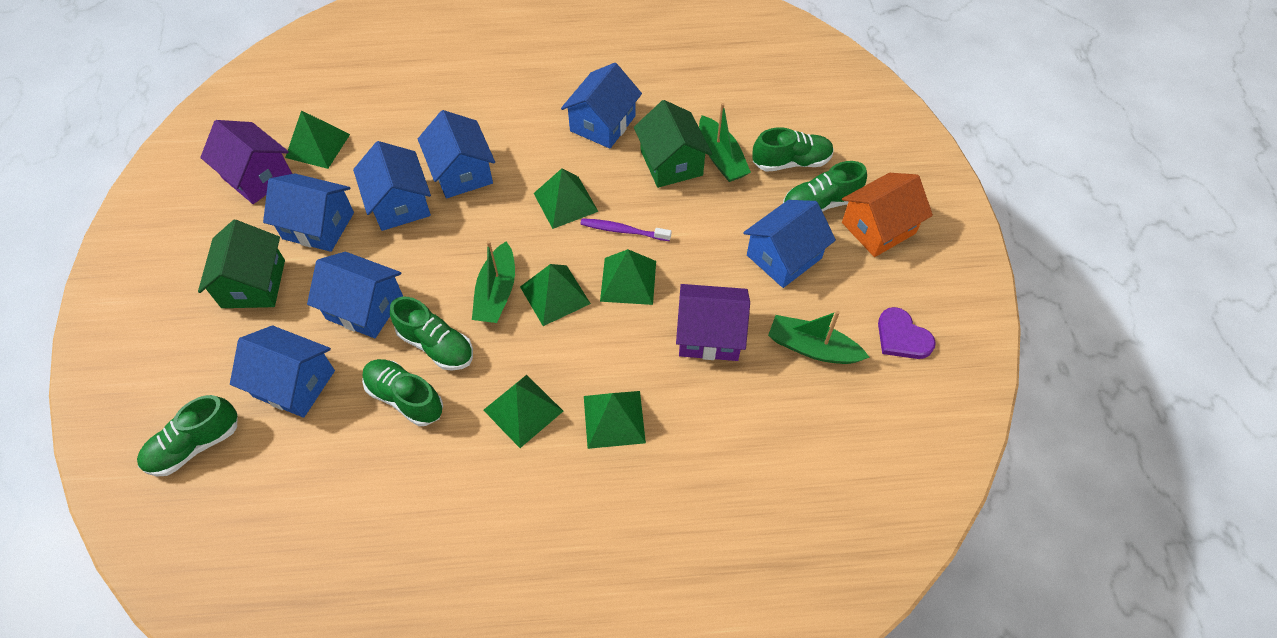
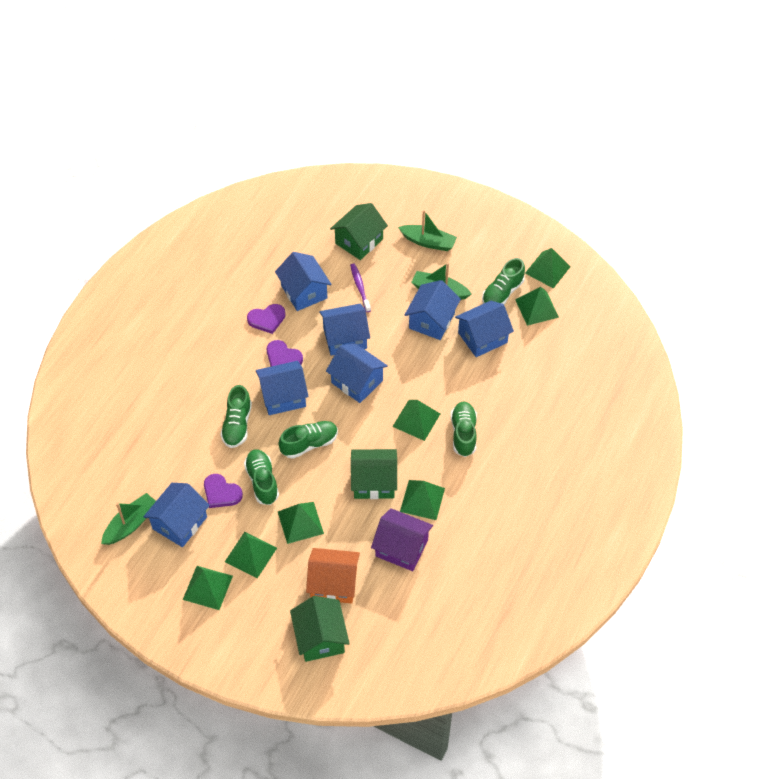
green house: [198,220,285,308] [634,100,712,188] = 2 -> [290,596,350,662] [330,203,388,260] [351,449,397,499] = 3
green pyramid: [285,110,350,169] [483,375,563,448] [520,264,591,326] [534,169,598,229] [584,391,646,449] [600,249,656,305] = 6 -> [183,566,233,610] [225,532,277,578] [278,502,324,544] [392,400,440,441] [400,480,445,520] [515,287,559,326] [525,248,570,289] = 7
purple heart: [878,307,936,359] = 1 -> [204,474,243,508] [247,304,286,334] [267,340,303,366] = 3
purple house: [200,120,292,204] [676,284,750,361] = 2 -> [371,508,433,571] = 1

